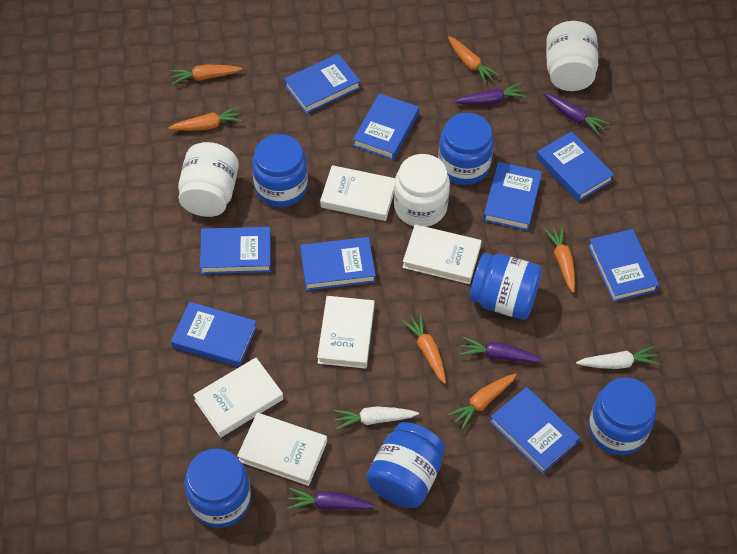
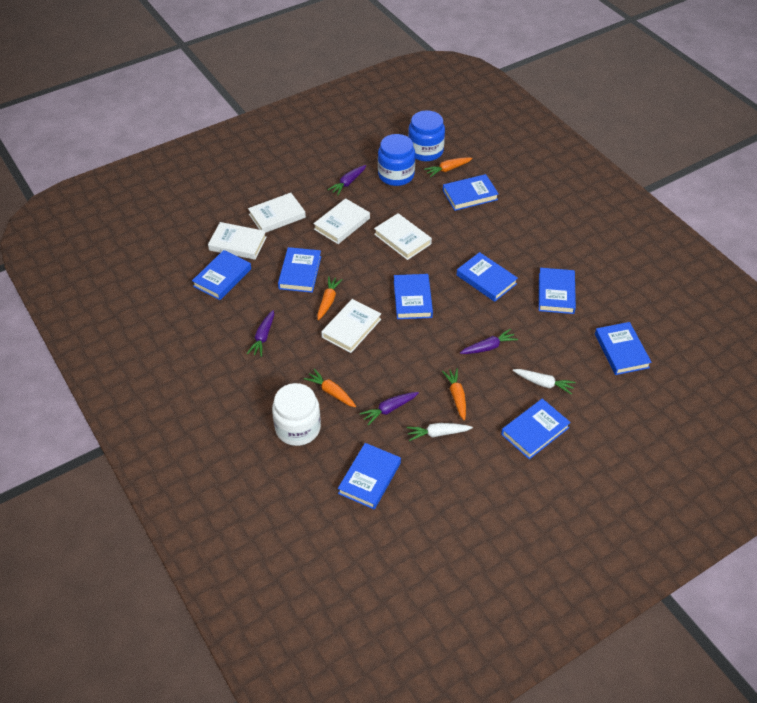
blue jar: [185,449,251,528] [252,134,308,207] [366,422,445,508] [438,113,494,185] [469,253,542,320] [588,378,656,455] = 6 -> [378,134,415,186] [408,110,445,161] = 2
orange carrot: [169,107,243,131] [170,65,242,85] [402,313,446,384] [448,36,500,84] [448,373,517,430] [544,226,575,293] = 6 -> [304,369,356,407] [317,276,343,320] [424,157,473,177] [442,368,466,420] = 4
white jar: [178,142,239,217] [394,154,450,227] [546,21,598,91] = 3 -> [272,383,321,446] = 1

